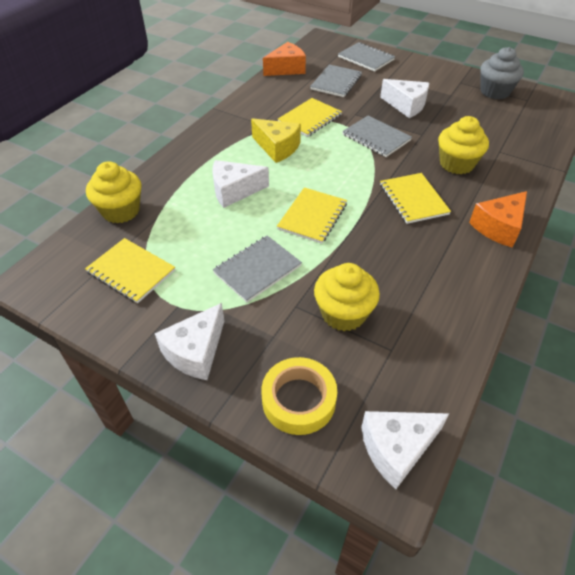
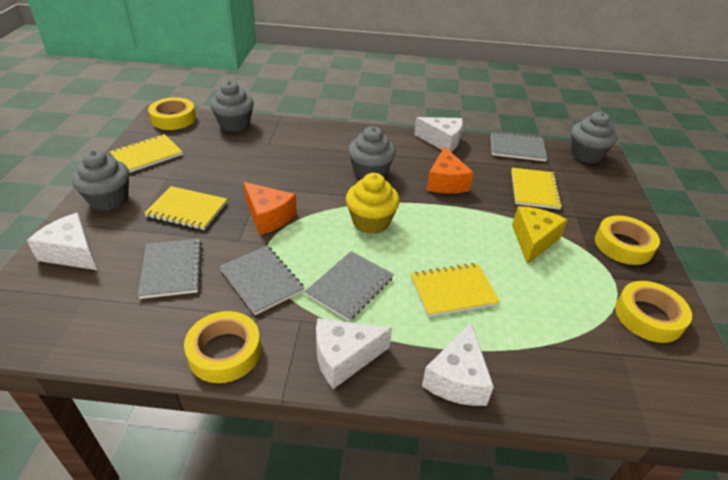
grey cupcake: [480,47,524,99] = 1 -> [72,150,130,211] [210,81,254,132] [348,126,396,179] [571,112,618,164] = 4
yellow cupcake: [86,161,142,223] [314,263,380,331] [438,116,489,174] = 3 -> [346,173,400,234] = 1
yellow tape: [261,357,337,435] = 1 -> [148,97,196,130] [184,311,261,383] [595,215,660,265] [615,281,692,343] = 4

